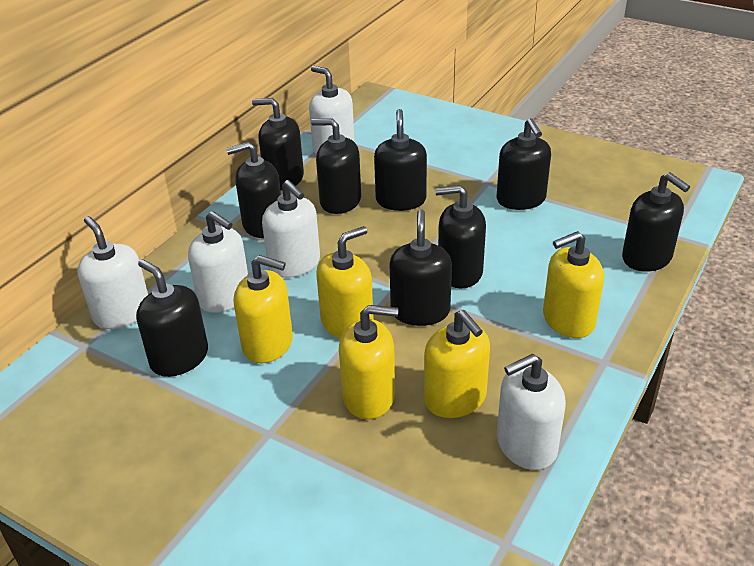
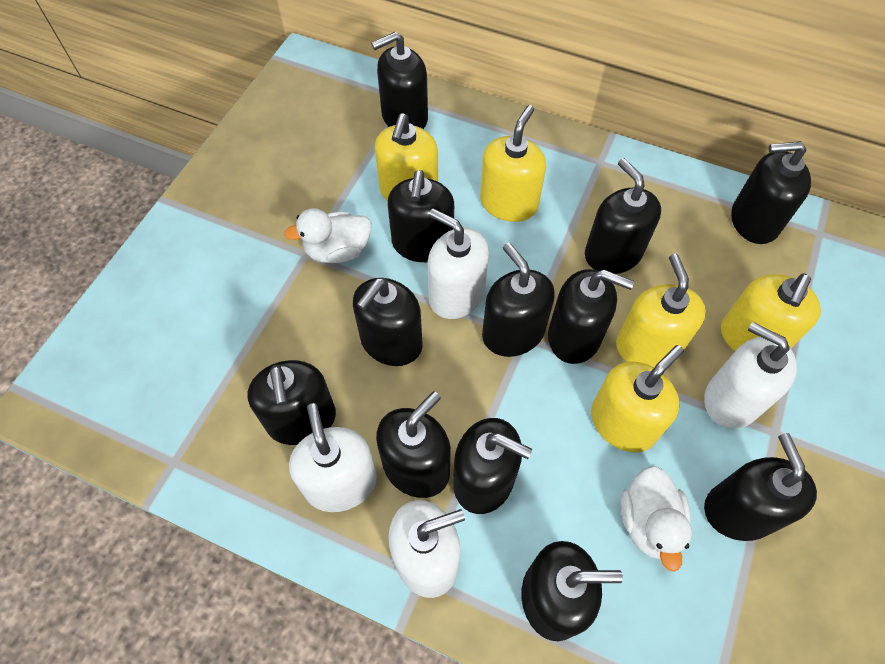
black soap dispenser: [136,259,208,377] [226,142,281,238] [252,98,304,190] [311,118,361,214] [374,109,427,211] [390,209,452,326] [435,185,486,288] [496,118,551,210] [622,172,690,272] = 9 -> [248,360,336,445] [353,278,423,366] [371,32,428,129] [376,391,451,498] [388,170,454,262] [453,418,532,514] [482,243,555,357] [522,541,623,641] [548,269,634,364] [585,158,661,274] [704,433,817,541] [731,141,811,244] = 12
white duck: none = 0 -> [284,208,371,263] [621,466,692,572] = 2
white soap dispenser: [77,216,148,329] [188,211,248,313] [262,180,320,278] [309,66,355,154] [497,354,566,470] = 5 -> [289,403,377,512] [388,500,465,598] [427,209,489,319] [704,322,797,428] = 4

